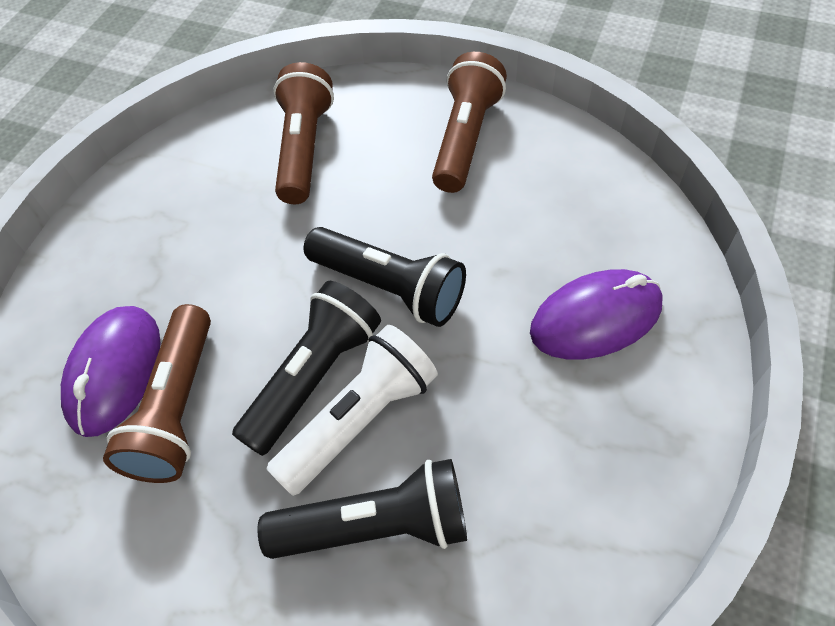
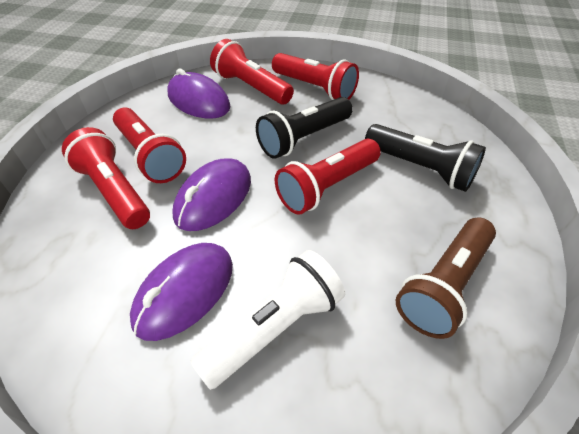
black flashlight: [232,281,381,456] [258,459,467,559] [303,227,466,327] = 3 -> [256,97,353,159] [365,124,486,192] = 2
brown flashlight: [103,304,211,483] [273,62,334,204] [432,52,507,193] = 3 -> [396,217,496,339] = 1
purple mouse: [61,306,160,437] [530,269,663,360] = 2 -> [130,243,233,341] [167,68,231,119] [172,159,251,231] = 3
red flashlight: none = 0 -> [62,127,150,229] [113,107,186,183] [210,39,294,104] [272,53,359,100] [275,139,381,215] = 5

